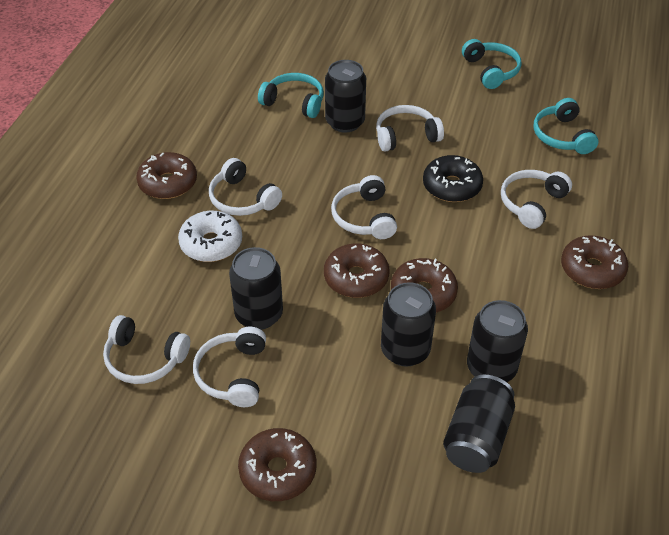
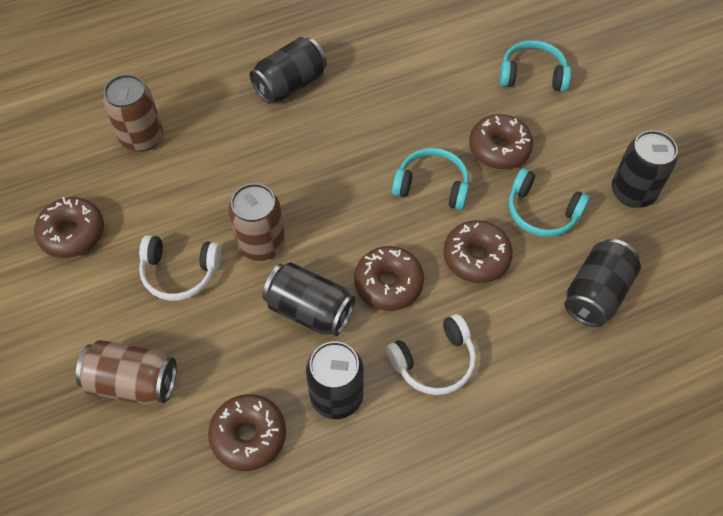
black donut: [423,155,483,202] = 1 -> none = 0
brown can: none = 0 -> [76,340,177,405] [103,74,163,152] [228,183,285,261] = 3
white donut: [178,211,242,262] = 1 -> none = 0
white headphones: [103,315,190,384] [193,327,266,407] [209,158,282,216] [331,175,397,239] [376,105,444,152] [501,170,572,229] = 6 -> [139,235,222,301] [386,314,476,395] = 2

